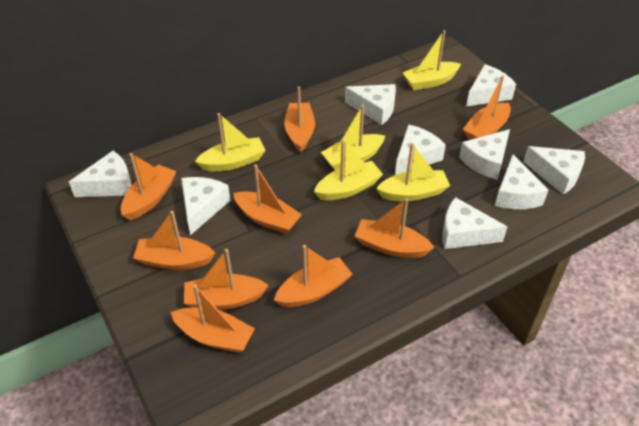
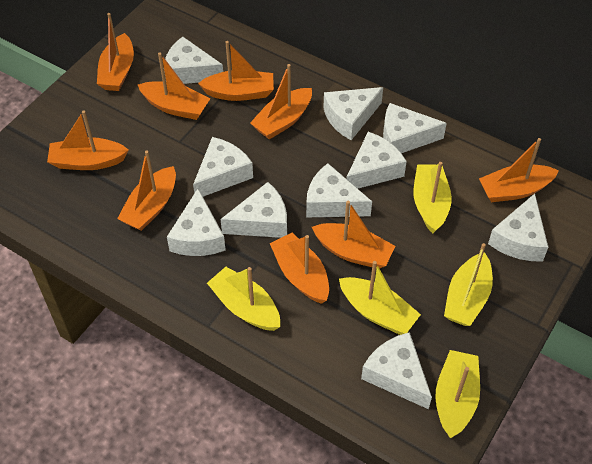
white cheese: [69,151,132,197] [181,177,231,235] [345,84,396,125] [395,125,446,175] [442,197,507,249] [459,129,510,180] [466,64,516,107] [495,154,548,209] [523,146,585,195] = 9 -> [164,37,223,84] [167,189,226,256] [193,137,253,197] [221,182,287,238] [306,163,372,217] [323,87,383,140] [346,132,407,189] [361,332,432,409] [383,103,447,153] [488,194,548,262] = 10

